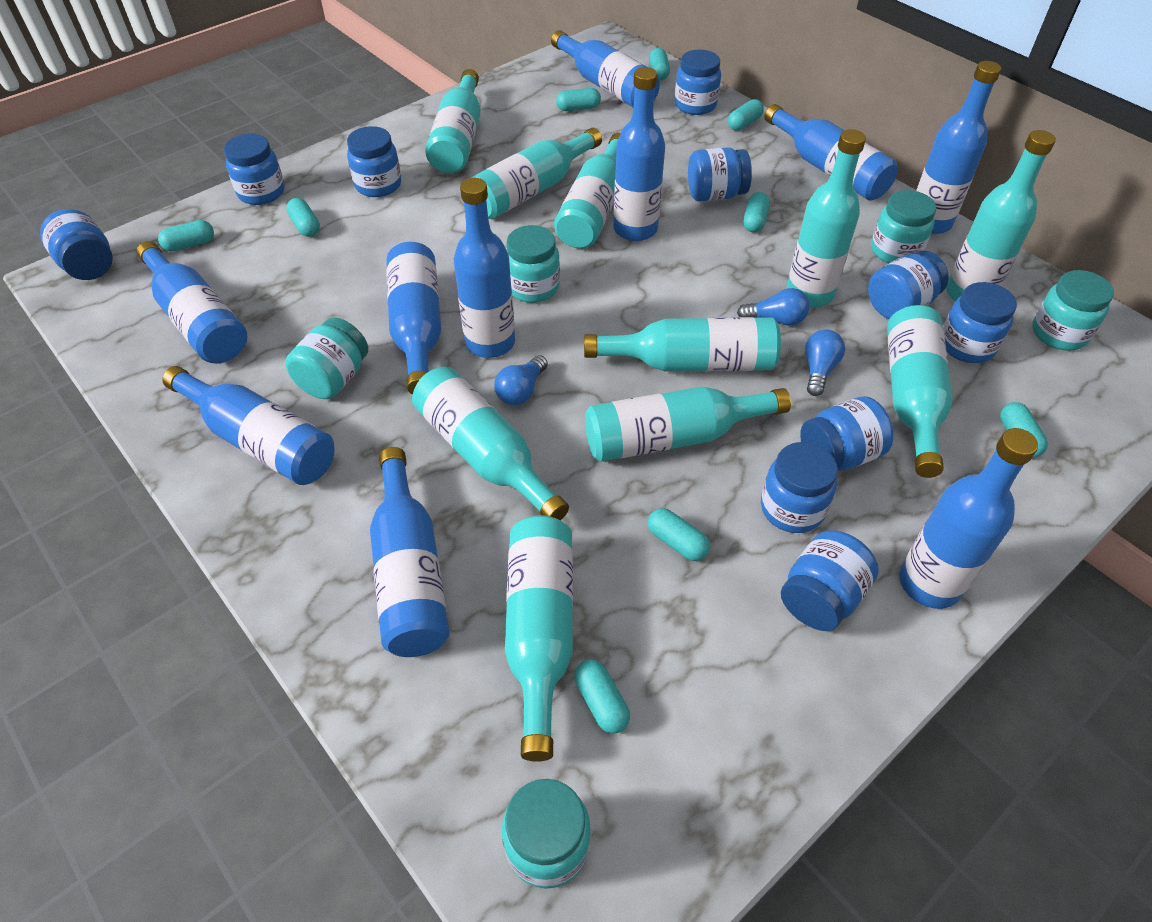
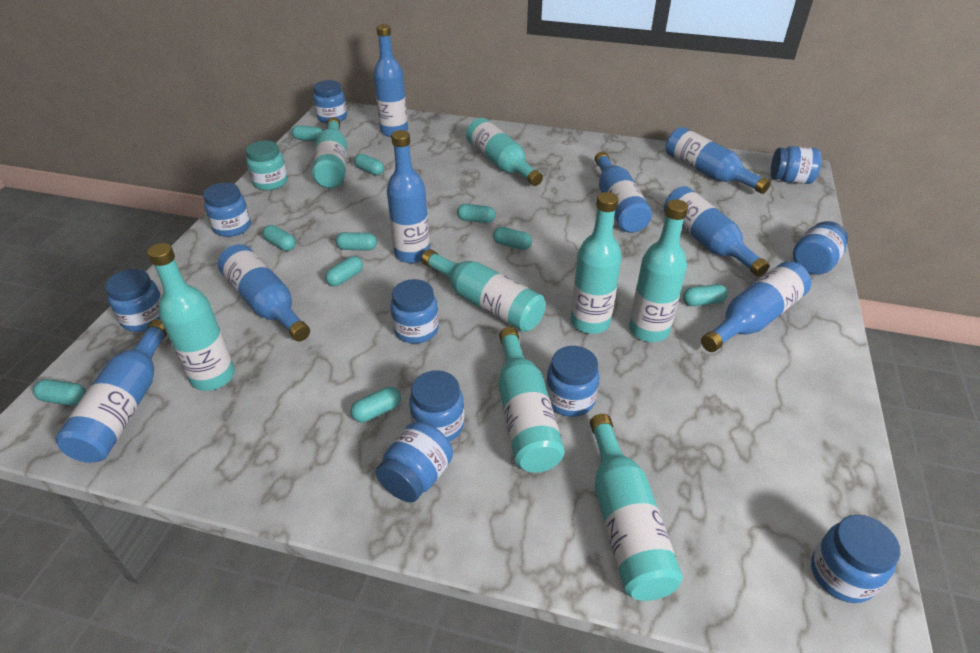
blue bottle: [137,241,247,364] [162,366,334,485] [370,447,450,657] [386,242,441,394] [454,178,515,358] [551,30,660,107] [613,67,665,241] [764,104,897,201] [899,428,1038,609] [916,61,1001,234] = 10 -> [55,319,167,463] [218,244,310,341] [373,24,408,137] [387,130,430,263] [595,151,652,233] [664,186,770,277] [666,127,771,194] [701,261,811,352] = 8
blue light bulb: [494,355,548,405] [737,288,810,326] [805,330,845,396] = 3 -> none = 0
turquoise bottle: [412,366,569,521] [425,69,481,173] [471,128,602,219] [505,516,573,762] [554,132,621,248] [584,317,781,371] [585,387,791,462] [786,129,866,307] [887,305,952,478] [946,130,1056,301] = 10 -> [147,243,235,391] [312,117,347,188] [421,249,546,332] [466,118,543,186] [498,327,565,473] [571,192,622,334] [590,414,683,601] [629,199,688,342] = 8
turquoise capsule: [158,220,214,251] [286,198,320,237] [556,88,601,111] [574,659,630,734] [648,508,710,561] [649,48,670,81] [728,99,764,131] [743,192,770,232] [1000,402,1048,458] = 9 -> [33,379,86,406] [263,225,296,251] [292,125,323,141] [325,256,363,286] [336,232,377,251] [351,387,401,422] [354,154,384,175] [457,204,495,223] [493,227,532,250] [683,284,728,306] = 10
turquoise jar: [285,317,368,399] [502,779,591,889] [506,225,560,303] [871,190,937,263] [1032,270,1114,351] = 5 -> [246,140,288,190] = 1

